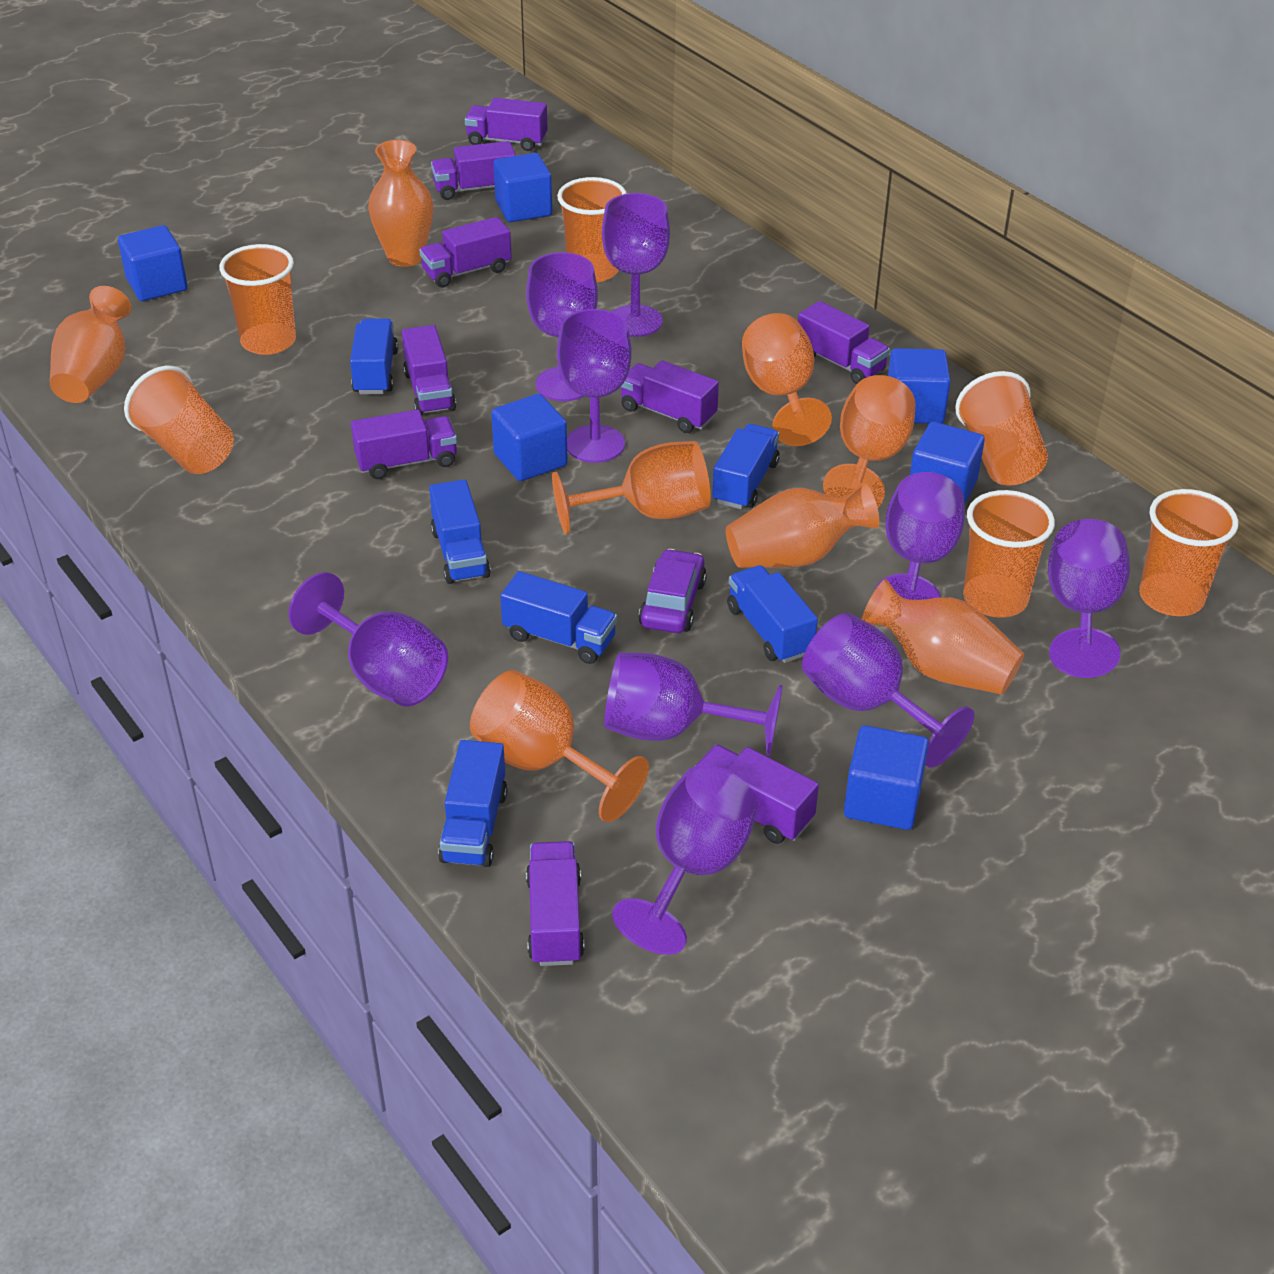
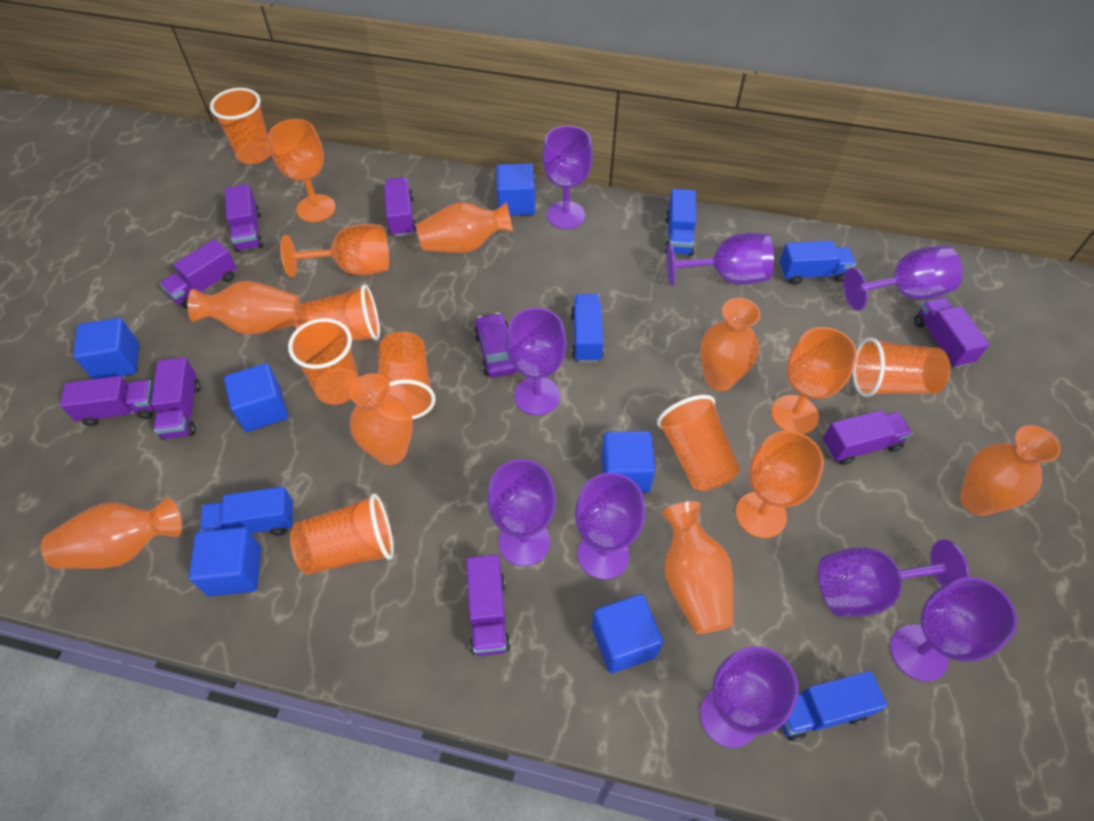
blue truck: [350,319,398,394] [429,480,491,584] [438,740,507,867] [500,571,617,664] [712,424,780,509] [727,565,818,663] = 6 -> [200,487,293,535] [571,294,604,362] [665,189,696,256] [780,241,856,285] [782,671,887,741] = 5
orange cup: [124,366,234,474] [219,244,296,355] [557,177,627,283] [955,371,1048,486] [963,490,1055,618] [1139,489,1238,616] = 6 -> [210,88,271,164] [288,318,359,405] [290,493,394,575] [294,284,380,341] [378,332,436,420] [657,395,740,491] [852,338,951,397] = 7
orange vase: [50,286,131,403] [368,140,434,267] [726,482,879,568] [862,579,1024,695] = 4 -> [41,498,182,569] [188,281,300,335] [349,373,413,465] [416,202,513,253] [662,501,733,634] [700,298,761,391] [960,425,1060,516] = 7
purple truck: [351,409,457,479] [402,325,456,415] [419,217,512,287] [431,141,516,200] [465,98,548,151] [526,841,584,966] [621,360,719,433] [696,745,819,844] [798,301,890,384] = 9 -> [60,376,154,426] [151,357,200,440] [160,239,237,309] [225,184,263,252] [384,177,416,237] [466,555,510,656] [823,410,912,465] [914,298,990,368] = 8

